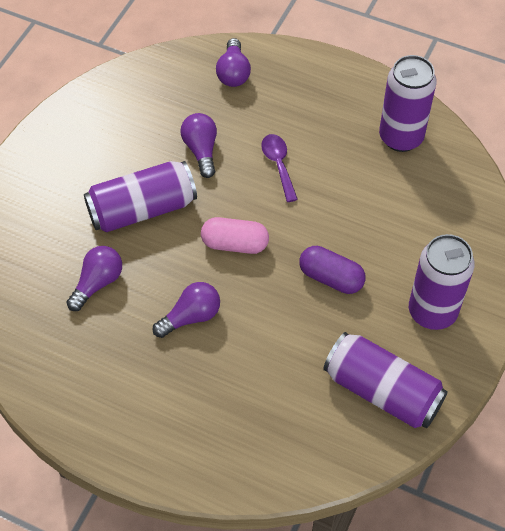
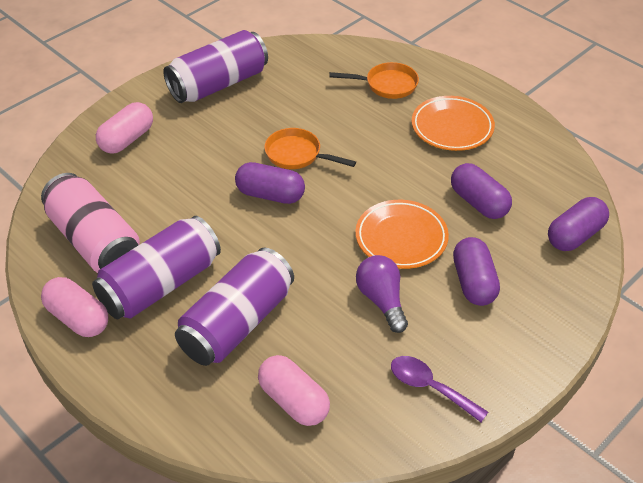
orange pan: none = 0 -> [264,128,356,169] [329,62,419,99] = 2
orange plate: none = 0 -> [355,200,449,269] [412,96,495,151] = 2
pink can: none = 0 -> [41,173,140,273] = 1
pink capsule: [201,217,269,254] = 1 -> [41,277,109,337] [96,102,153,154] [258,355,330,426] = 3
purple can: [84,161,197,232] [323,332,448,428] [379,55,436,152] [409,234,475,330] = 4 -> [92,216,221,319] [163,30,268,103] [175,248,294,366] = 3
purple capsule: [299,246,366,294] = 1 -> [235,162,305,204] [451,163,512,219] [453,237,500,306] [548,197,609,251] = 4
purple light bulb: [66,246,122,311] [153,282,220,338] [180,113,217,178] [216,38,251,87] = 4 -> [356,255,408,333] = 1

